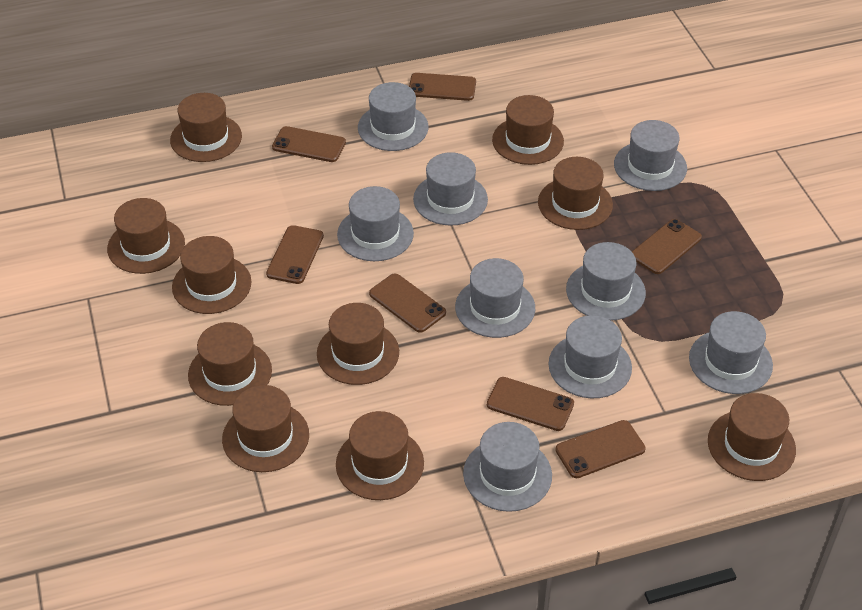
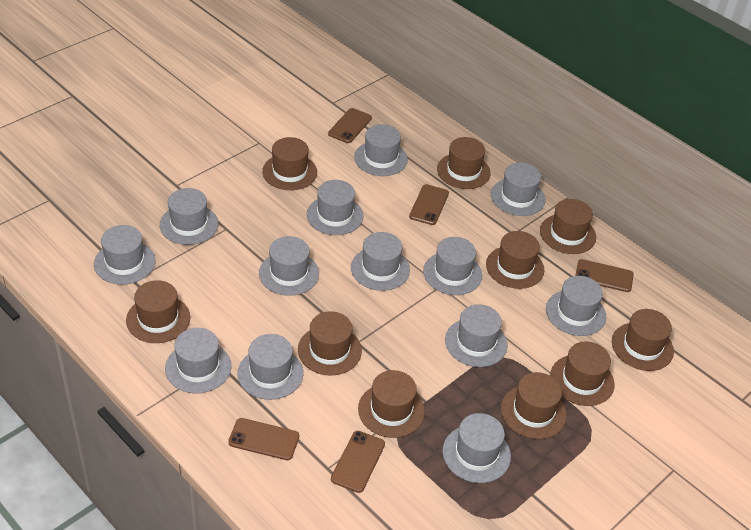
brown phone: [266,225,324,284] [272,126,346,162] [369,274,446,333] [409,73,476,101] [487,377,574,431] [555,420,646,478] [632,219,702,274] = 7 -> [228,418,299,460] [328,108,372,143] [331,431,385,493] [409,184,449,225] [575,259,634,292] = 5
grey hat: [337,186,414,261] [358,82,428,151] [413,152,488,226] [455,258,535,338] [463,422,552,512] [549,315,632,398] [566,242,646,321] [614,120,687,191] [689,311,773,394] = 9 -> [94,225,155,285] [160,188,218,245] [165,328,231,394] [238,334,303,400] [259,236,319,296] [307,180,364,235] [351,232,410,291] [354,124,408,176] [423,237,482,295] [442,413,511,483] [445,304,508,367] [491,163,545,216] [546,276,606,336] = 13

